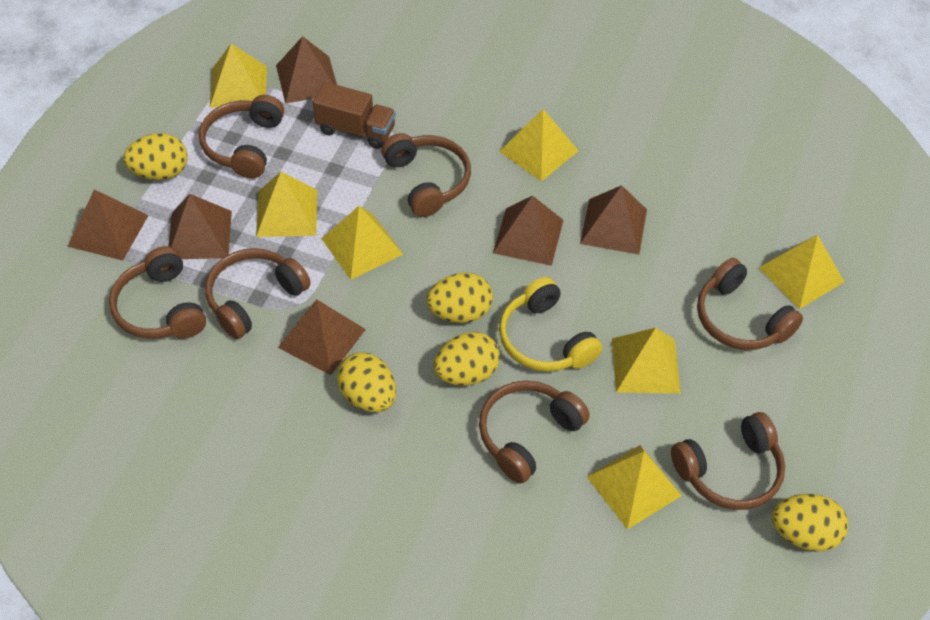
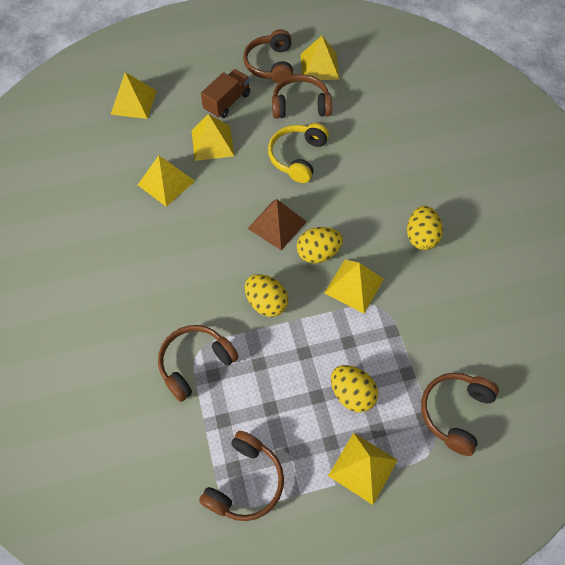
brown headphones: [109,246,206,339] [199,95,284,178] [206,248,311,339] [381,133,471,217] [479,381,590,483] [671,412,785,510] [697,258,803,350] = 7 -> [158,325,239,402] [199,431,284,521] [243,29,293,84] [272,74,332,119] [421,373,499,456] = 5
brown pyramid: [67,189,149,261] [168,194,232,259] [276,36,337,104] [278,300,366,375] [493,196,564,266] [580,185,647,255] = 6 -> [248,199,307,250] = 1
yellow egg: [123,133,187,180] [337,352,396,412] [426,273,493,323] [434,332,500,386] [772,494,848,552] = 5 -> [245,274,288,317] [297,227,343,263] [331,365,378,412] [407,206,443,250] = 4
yellow pyramid: [210,44,267,108] [256,172,317,237] [321,206,403,280] [499,109,578,182] [587,445,682,529] [612,328,681,394] [759,235,844,309] = 7 -> [110,72,157,119] [138,155,195,207] [192,114,234,161] [300,36,340,80] [324,260,384,313] [328,433,398,505] = 6

